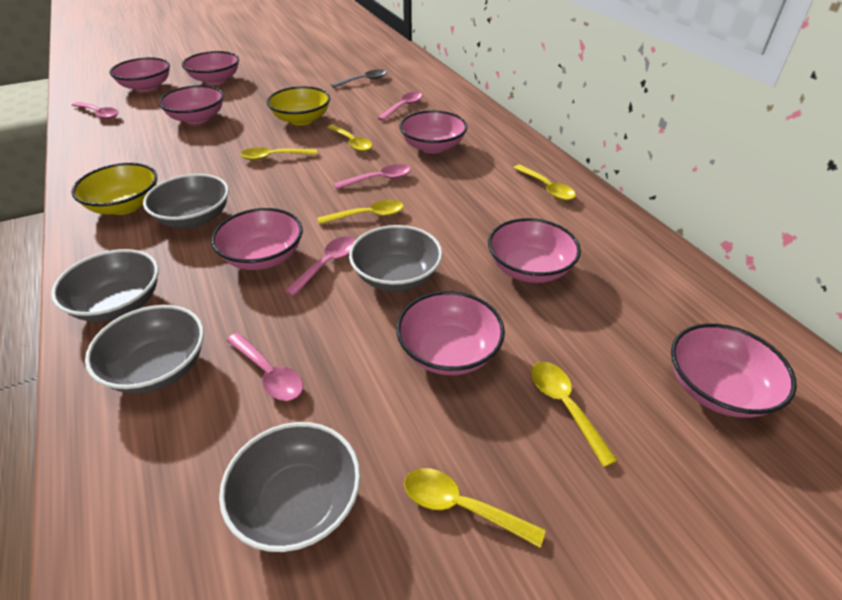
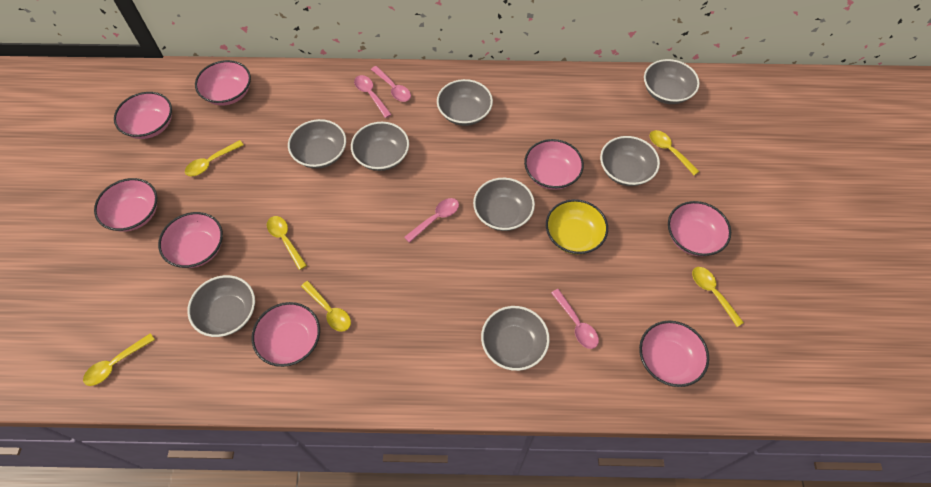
grey bowl: [51,249,159,322] [85,305,204,393] [143,174,229,228] [219,422,361,552] [349,225,443,292] = 5 -> [187,275,255,337] [288,119,346,169] [351,122,409,171] [437,79,493,126] [473,178,535,231] [481,306,550,371] [600,136,660,186] [644,59,700,104] = 8
grey spoon: [331,70,387,88] = 1 -> none = 0
pink spoon: [72,102,119,119] [226,333,303,401] [285,236,355,297] [334,164,411,190] [378,92,422,121] = 5 -> [354,75,392,118] [371,66,411,102] [404,198,459,243] [551,289,599,349] = 4
yellow bowl: [71,163,157,215] [267,86,330,125] = 2 -> [546,199,608,255] = 1

